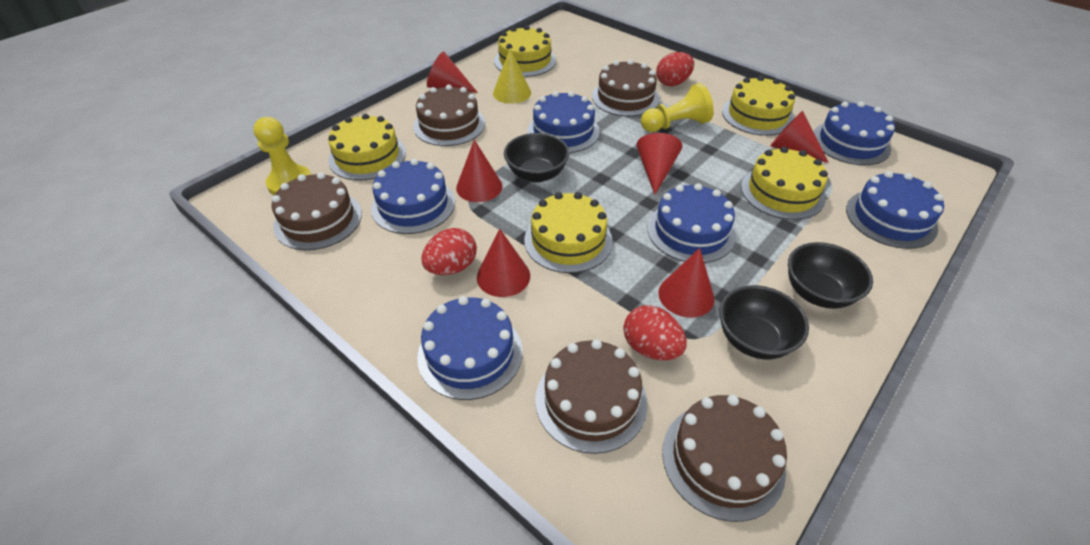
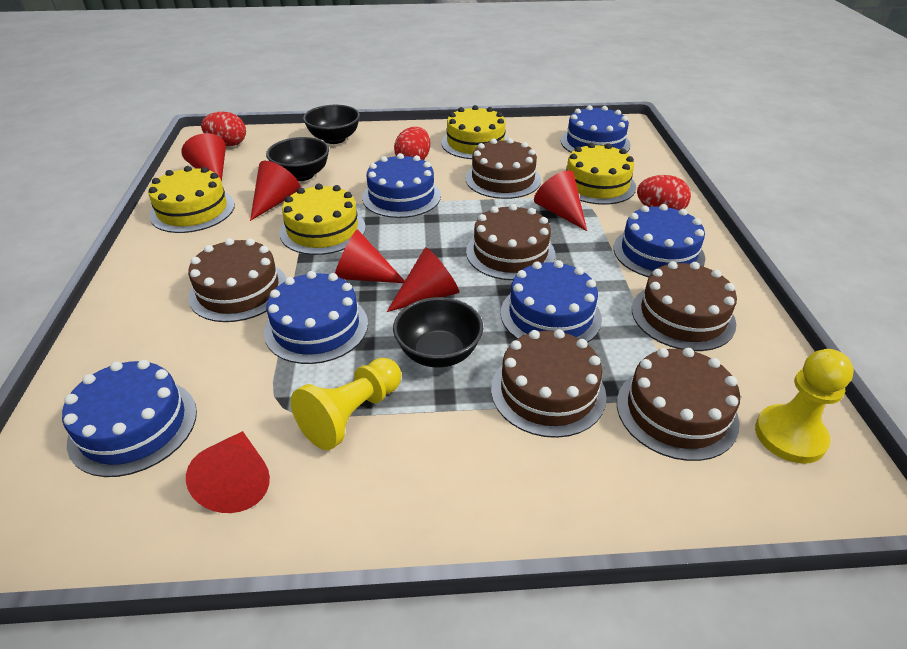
brown cake: [272,172,362,250] [413,85,485,146] [535,339,647,454] [592,60,660,116] [662,395,787,522] = 5 -> [188,238,286,322] [465,138,541,199] [466,204,555,280] [491,329,607,438] [617,348,740,461] [632,261,737,351] = 6
yellow cake: [328,114,406,181] [494,25,556,77] [524,192,613,273] [722,76,795,136] [741,147,828,220] = 5 -> [148,166,235,233] [280,184,366,255] [441,105,508,159] [566,143,636,205] = 4
yellow cone: [493,49,531,104] = 1 -> none = 0

